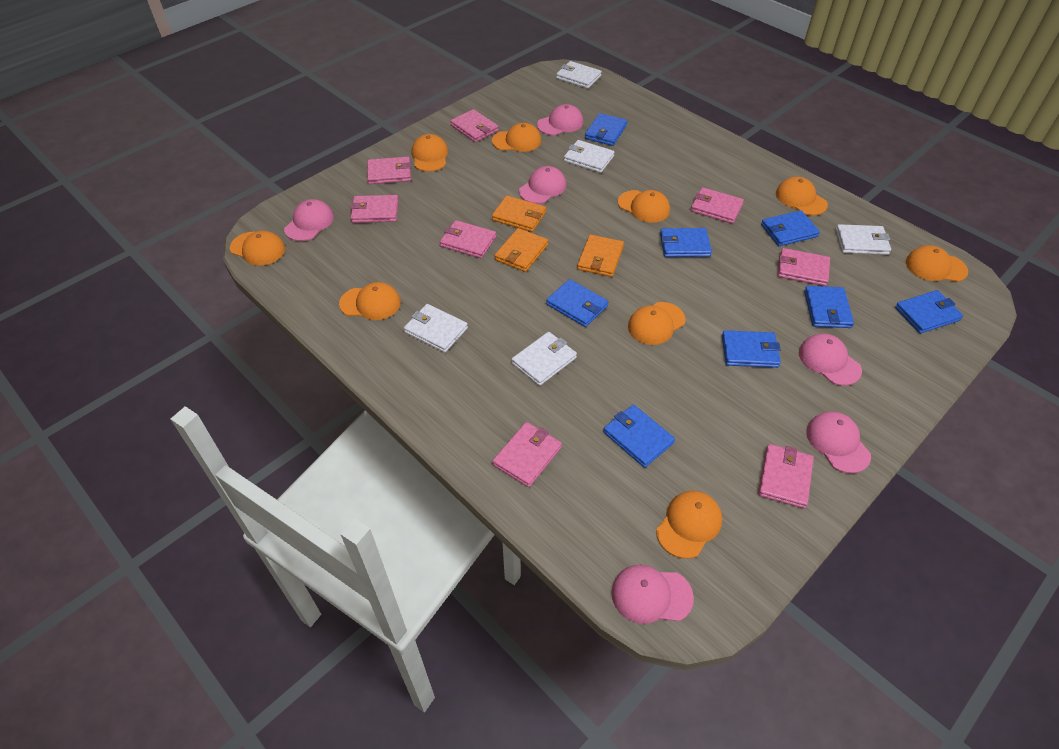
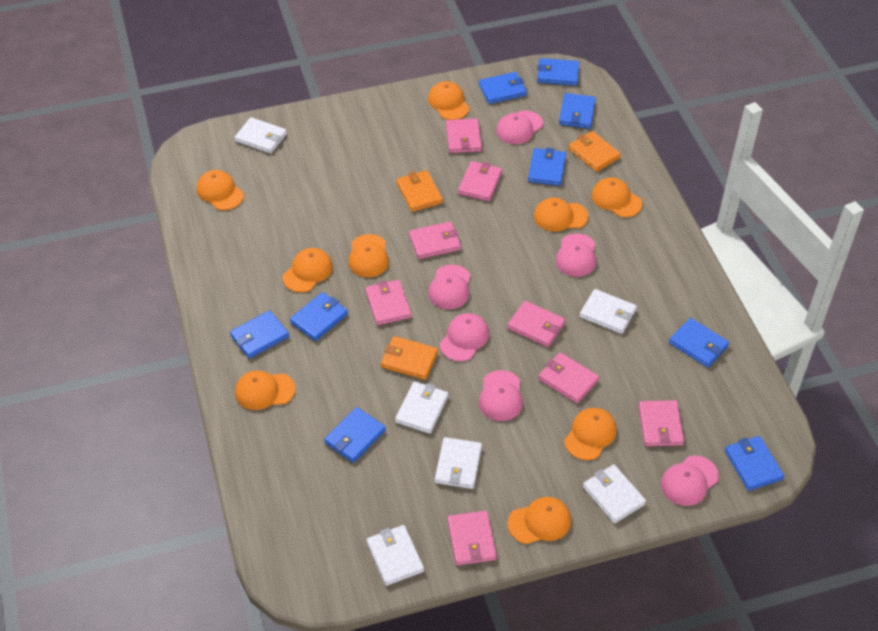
blue wallet: [546,279,608,327] [585,113,627,146] [603,405,675,468] [660,228,712,257] [722,330,781,368] [761,210,820,246] [804,286,854,328] [895,290,963,334] = 8 -> [230,310,289,359] [290,292,348,341] [324,407,386,463] [479,72,527,104] [528,148,566,186] [537,58,579,86] [559,93,596,129] [669,318,729,368] [725,436,784,491] = 9
white wallet: [404,304,468,353] [512,332,577,386] [556,61,602,89] [564,140,615,173] [836,224,891,255] = 5 -> [234,117,287,154] [366,525,424,586] [395,381,448,434] [435,437,482,489] [580,289,637,334] [583,465,646,523] = 6

